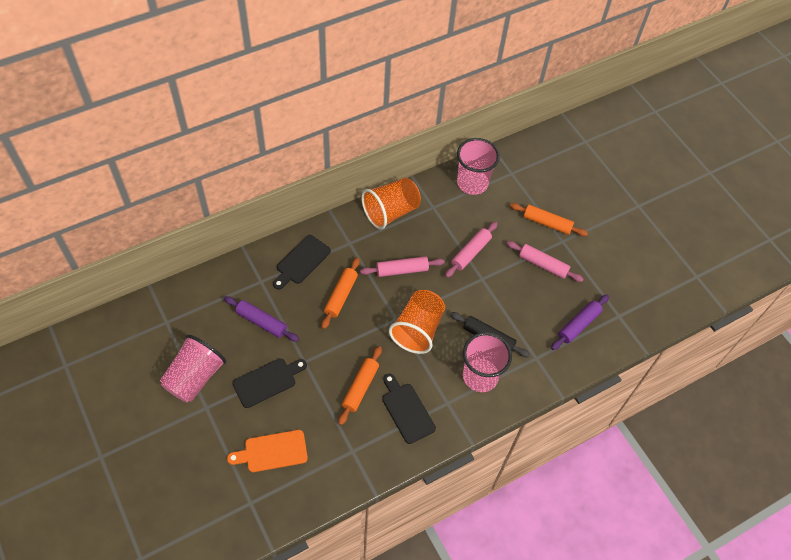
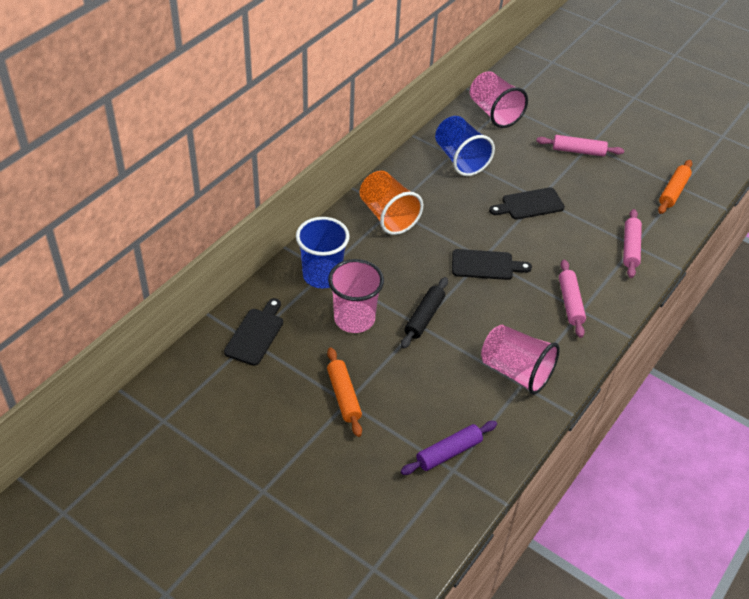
blue cup: none = 0 -> [296,217,350,289] [435,116,495,176] = 2
orange cup: [361,178,421,230] [389,290,445,354] = 2 -> [360,171,423,235] = 1
orange cutting board: [227,430,308,472] = 1 -> none = 0
orange rolling pin: [321,257,360,329] [338,346,382,425] [510,203,588,236] = 3 -> [327,347,362,437] [658,160,692,214] = 2
purple rolling pin: [224,296,299,342] [551,295,609,350] = 2 -> [401,421,497,475] = 1

